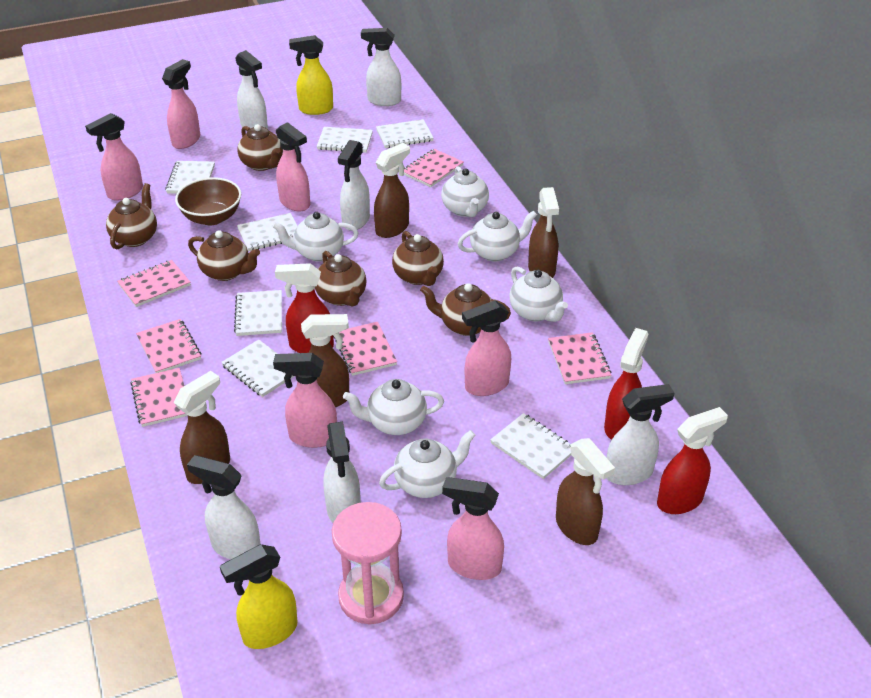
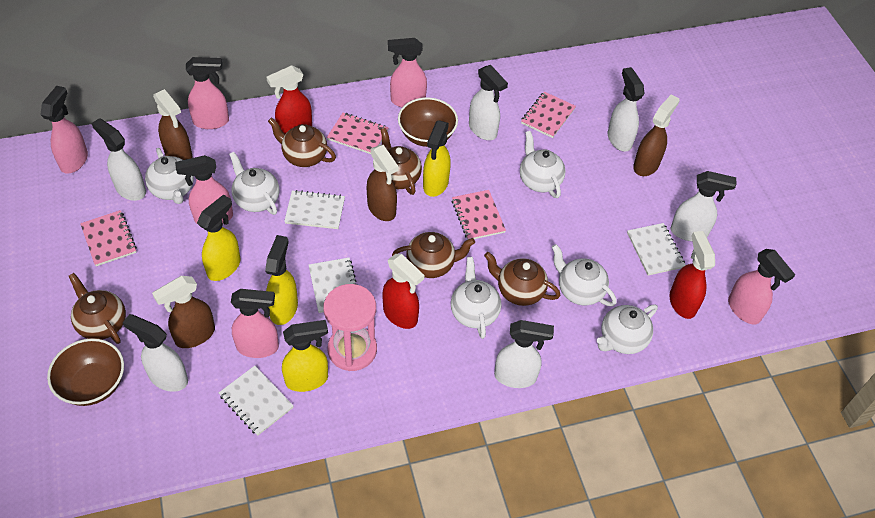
brown bowl: [175,177,241,225] = 1 -> [47,338,124,406] [398,97,458,147] = 2
brown spray bottle: [174,371,230,484] [301,314,349,407] [374,143,410,238] [528,187,559,278] [556,438,615,545] = 5 -> [152,276,215,348] [153,89,193,160] [367,145,399,221] [633,94,679,176] = 4
brown teapot: [106,183,157,249] [188,230,260,281] [237,124,283,171] [315,251,366,306] [392,231,444,286] [420,283,511,336] = 6 -> [69,273,126,344] [268,117,336,167] [380,128,422,195] [392,232,475,278] [484,252,560,306] = 5
pink notebook: [117,260,191,307] [130,368,188,427] [136,319,201,373] [334,322,397,376] [404,149,463,187] [548,332,612,384] = 6 -> [80,210,137,266] [327,113,389,154] [452,190,506,239] [521,92,576,138] = 4
white notebook: [165,161,215,194] [221,339,295,397] [234,290,282,336] [237,213,297,251] [317,127,373,153] [376,119,433,148] [490,413,571,479] = 7 -> [219,366,294,436] [284,190,345,229] [309,258,357,313] [627,223,685,275] = 4
yellow spray bottle: [220,544,298,649] [289,35,333,115] = 2 -> [197,194,241,281] [265,235,298,325] [282,320,328,392] [423,121,451,197] = 4

